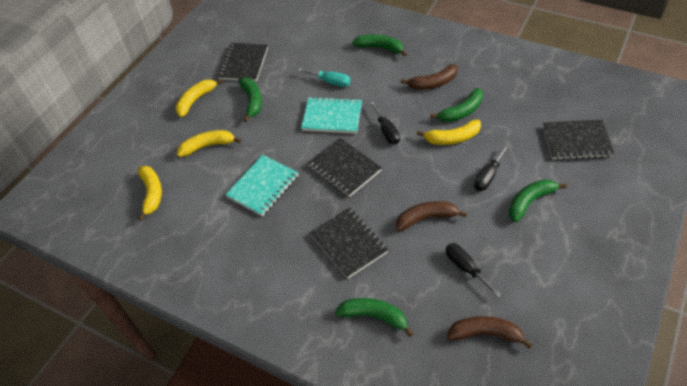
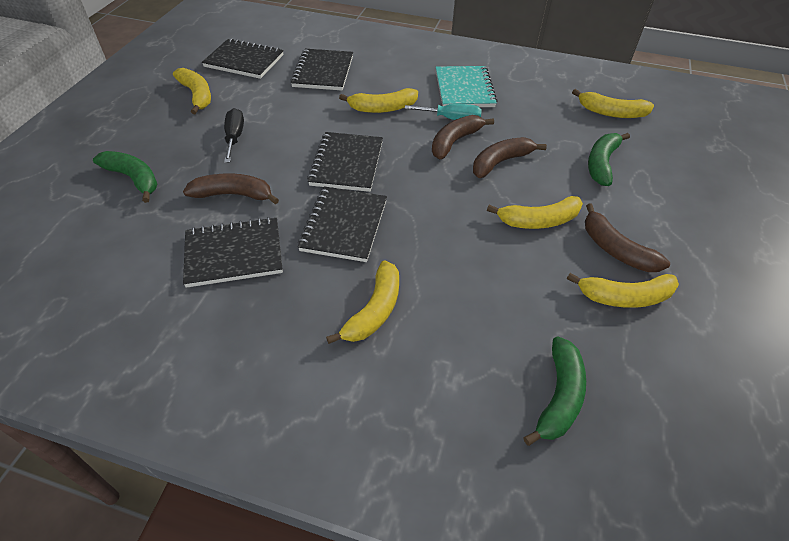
black notebook: [218,43,268,82] [308,138,382,197] [310,208,388,279] [543,120,614,160] = 4 -> [183,217,283,288] [202,38,284,79] [290,49,353,91] [298,186,387,262] [307,132,383,192] = 5
black screwdriver: [370,101,400,144] [446,243,502,298] [474,144,509,191] = 3 -> [224,108,244,163] = 1
brown banana: [396,201,467,231] [401,64,458,90] [447,316,533,349] = 3 -> [183,173,279,204] [432,115,494,159] [473,137,547,178] [585,203,670,272] = 4
green banana: [239,77,262,122] [335,298,413,337] [352,34,407,56] [430,88,483,122] [509,179,567,222] = 5 -> [93,151,157,203] [523,336,586,446] [588,133,630,186] = 3
turquoise notebook: [225,155,298,216] [301,97,362,134] = 2 -> [436,66,498,107] = 1
yellow banana: [138,166,162,221] [175,80,223,117] [177,130,241,157] [417,120,481,145] = 4 -> [173,68,211,114] [326,260,399,344] [339,88,418,113] [487,196,583,229] [567,273,679,308] [572,89,654,118] = 6

